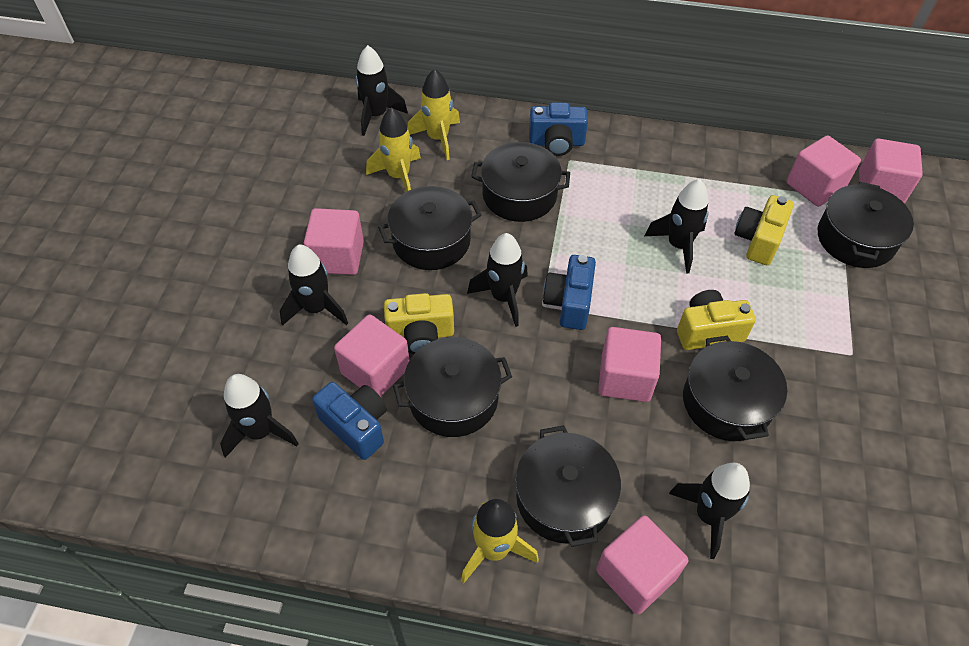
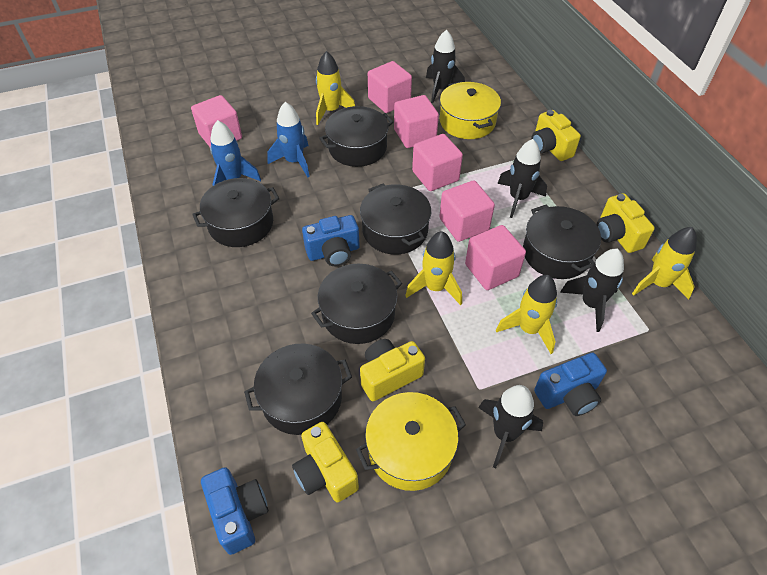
black rocket: [220,374,299,458] [280,245,348,326] [355,45,408,136] [467,233,528,327] [645,179,709,274] [669,463,750,559] = 6 -> [426,29,465,103] [478,385,543,468] [497,139,547,218] [560,249,624,332] = 4
blue rocket: none = 0 -> [210,120,261,186] [267,102,310,177] = 2
yellow camera: [384,293,454,354] [677,290,756,350] [734,195,794,265] = 3 -> [292,422,359,502] [360,339,425,401] [531,110,581,161] [597,193,655,253] = 4
yellow pot: none = 0 -> [356,392,466,491] [440,81,501,139] = 2
yellow rocket: [366,107,421,192] [408,69,460,160] [461,499,539,584] = 3 -> [316,51,355,125] [405,231,462,305] [496,275,557,354] [632,227,697,299] = 4

